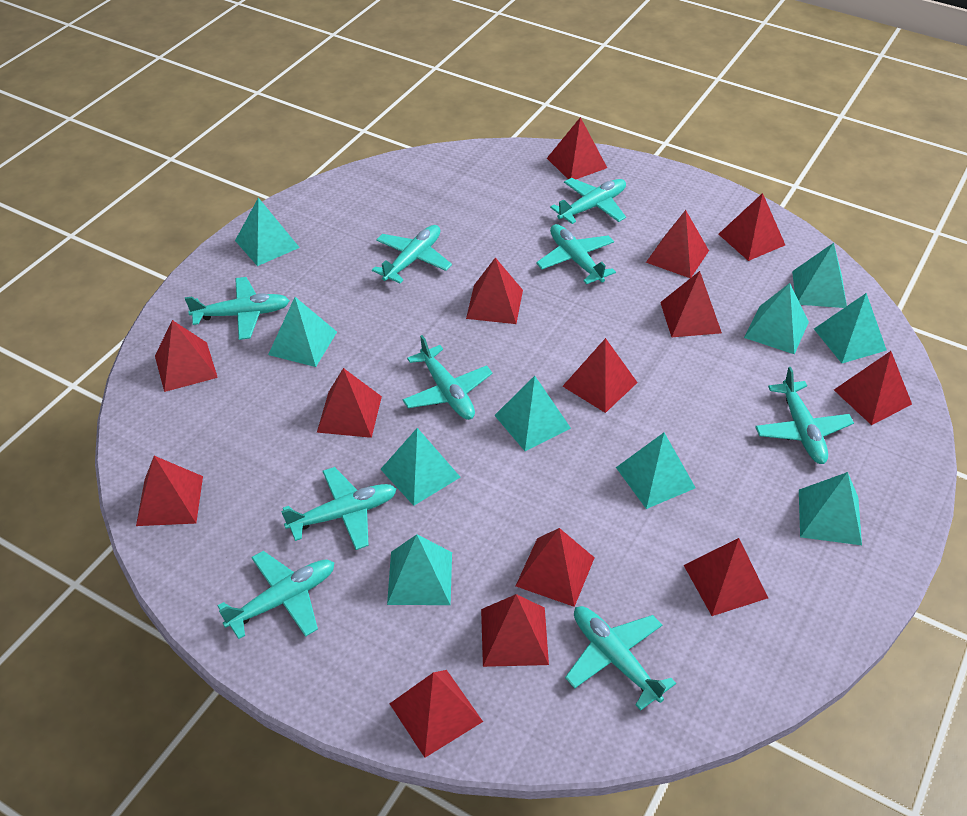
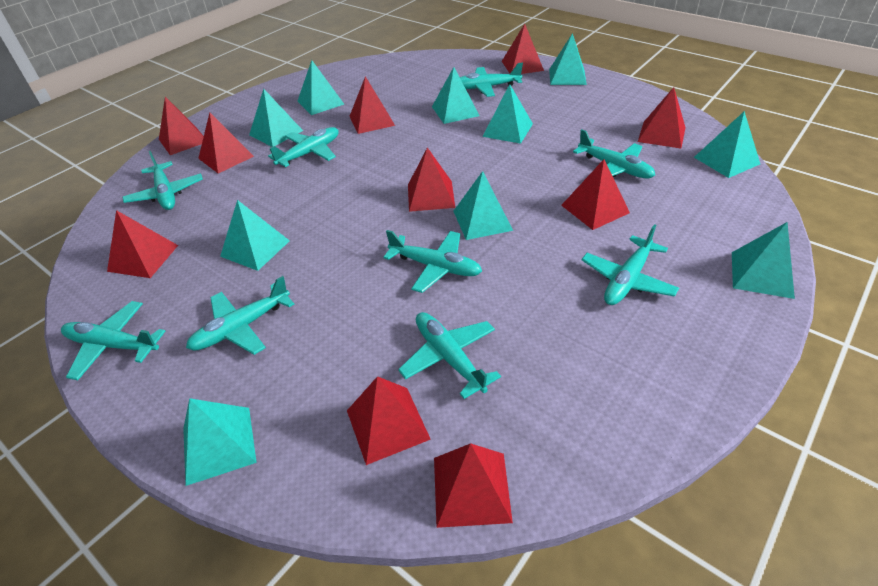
red pyramid: [136,456,203,526] [155,320,218,392] [317,368,382,438] [390,670,483,758] [466,257,523,324] [481,594,549,667] [516,528,595,607] [547,117,607,179] [562,338,638,413] [646,210,709,278] [660,271,722,337] [684,538,768,616] [718,193,785,261] [834,351,912,425] = 14 -> [107,210,178,278] [159,97,204,155] [198,113,254,173] [347,376,431,465] [349,76,395,134] [408,148,455,212] [434,443,513,528] [502,24,544,74] [561,159,630,230] [638,87,686,148] = 10

